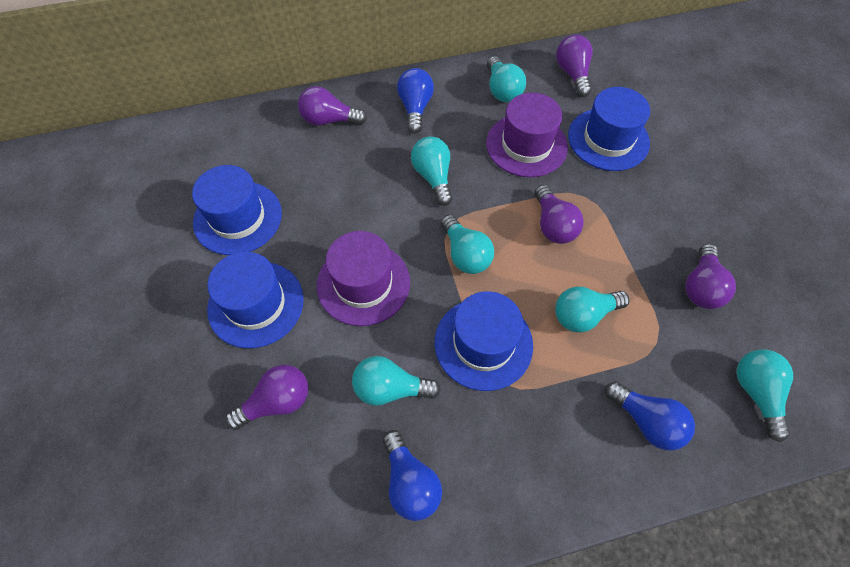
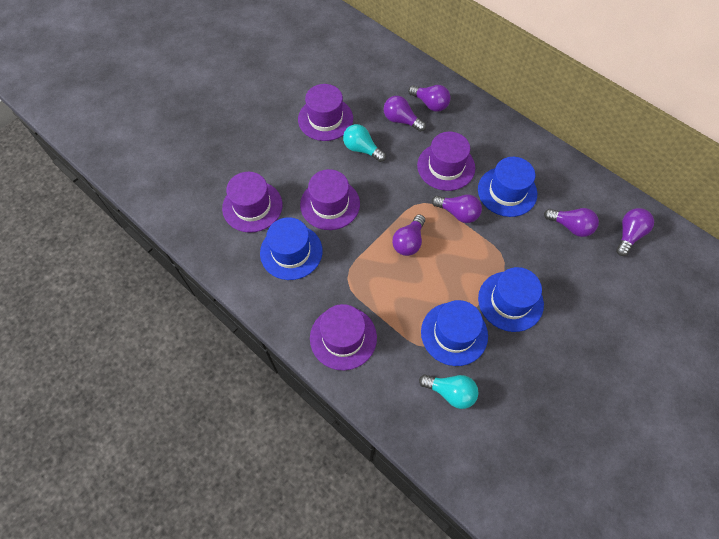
blue light bulb: [383,430,442,521] [397,68,434,134] [605,381,695,451] = 3 -> none = 0
purple hat: [317,231,410,326] [486,93,568,177] = 2 -> [222,172,282,233] [298,84,353,141] [300,169,360,230] [310,304,377,370] [417,132,475,191] = 5
purple light bulb: [225,365,309,430] [298,86,367,126] [535,185,584,244] [556,35,592,97] [685,244,736,309] = 5 -> [384,96,426,132] [392,215,425,256] [408,85,451,112] [432,195,482,223] [544,208,599,237] [616,208,654,256] = 6
turquoise light bulb: [352,356,441,406] [411,136,453,206] [441,215,494,274] [487,56,526,102] [555,287,629,333] [736,349,793,442] = 6 -> [343,124,386,162] [419,374,479,409] = 2

